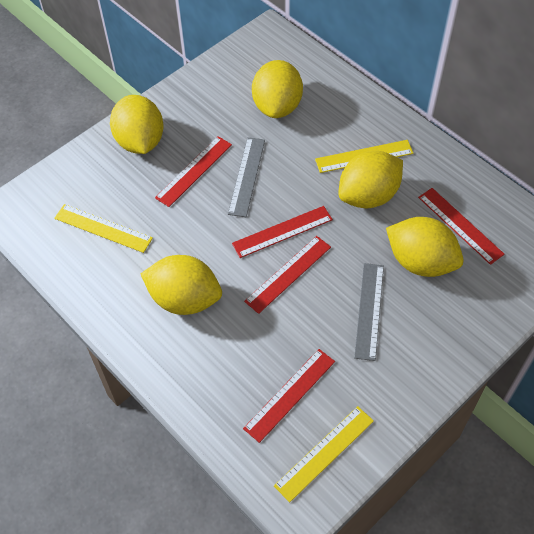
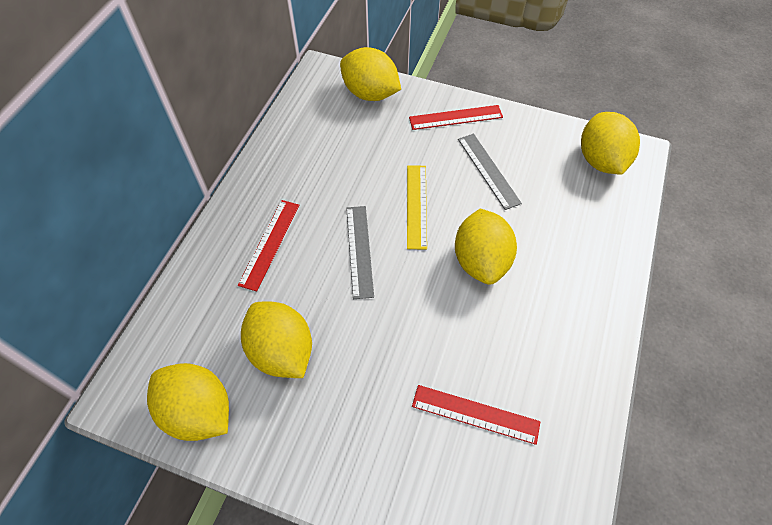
red ruler: [155,136,232,207] [232,206,333,258] [243,349,335,443] [244,236,331,314] [418,188,504,265] = 5 -> [238,200,299,292] [409,105,503,130] [412,385,541,445] = 3
yellow ruler: [54,204,153,253] [274,406,374,502] [315,140,414,173] = 3 -> [407,165,427,250] = 1

